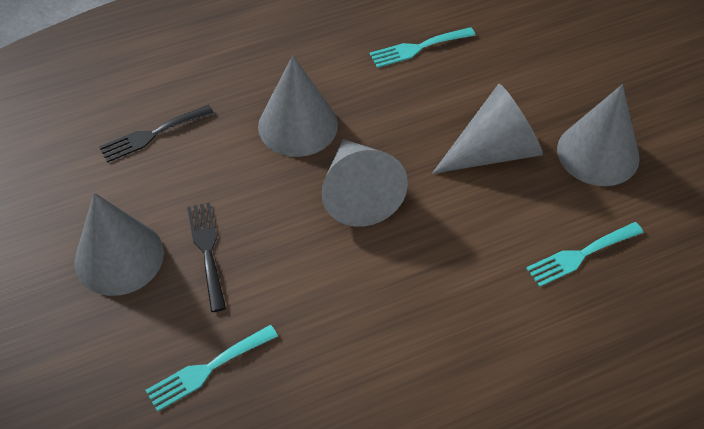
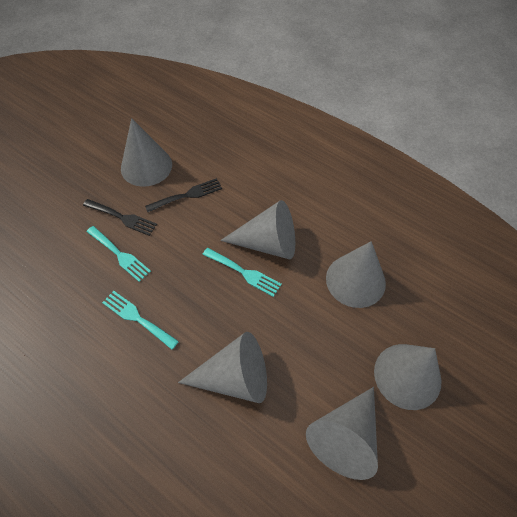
grey cone: [74,193,164,296] [258,55,338,157] [321,139,408,227] [432,84,543,174] [557,84,640,186] = 5 -> [121,118,172,187] [178,332,267,403] [220,200,295,259] [306,387,378,480] [326,241,386,308] [374,344,442,410] = 6

